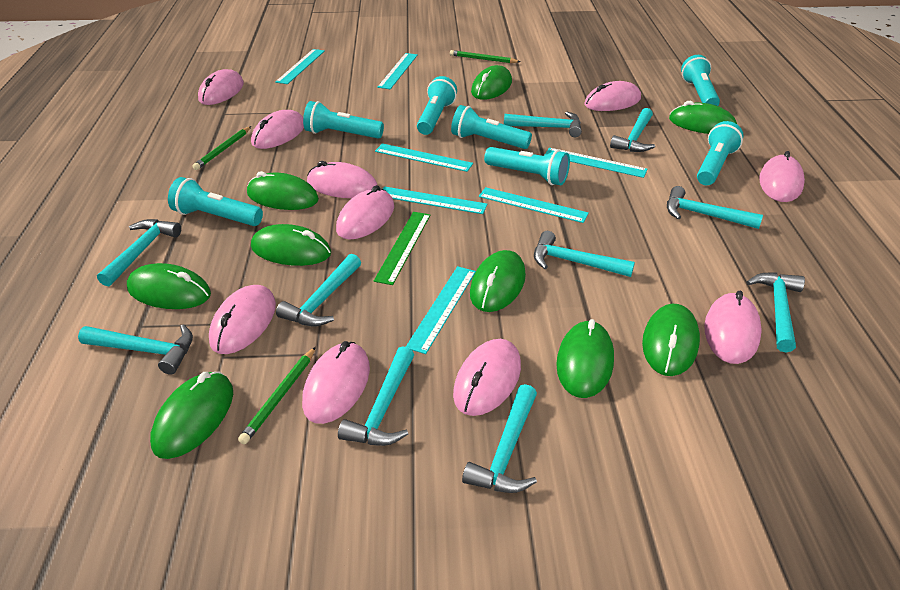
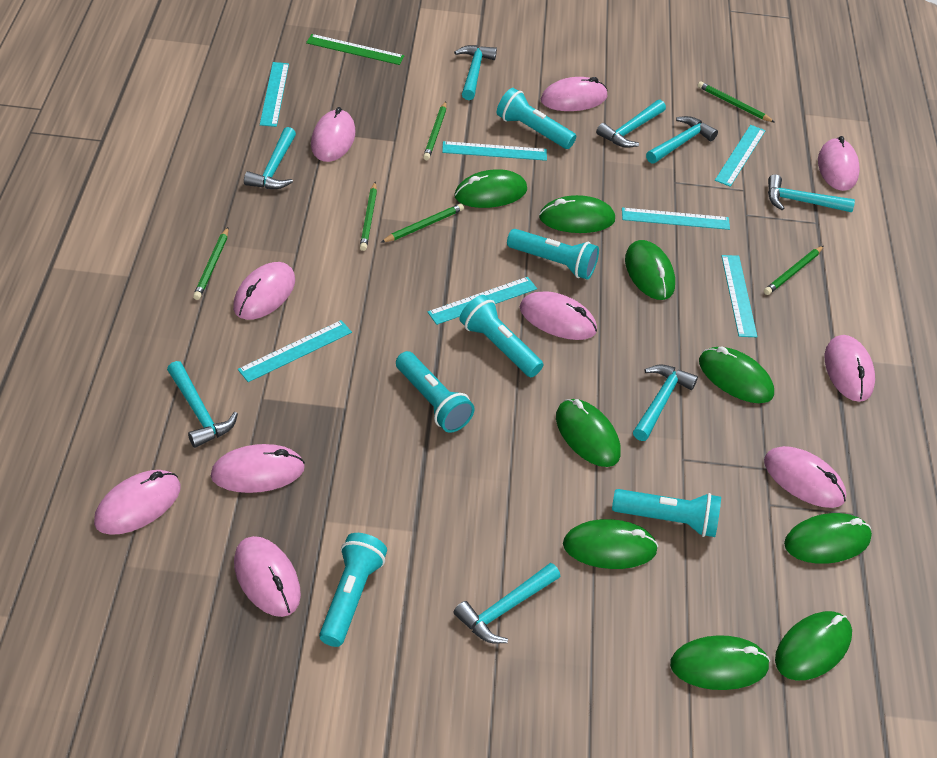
green pencil: [192,126,251,170] [238,347,316,444] [450,50,520,63] = 3 -> [193,227,228,300] [360,182,377,251] [380,204,464,243] [423,101,446,160] [698,81,775,123] [764,246,824,295] = 6
turquoise flashlight: [168,177,263,226] [303,101,384,139] [417,76,457,135] [451,105,532,149] [484,147,570,185] [681,55,720,106] [697,121,743,185] = 7 -> [319,533,387,647] [396,351,475,433] [459,295,543,377] [497,88,576,149] [507,229,599,280] [612,489,721,537] = 6
turquoise hammer: [78,324,193,375] [97,219,181,286] [276,254,361,327] [338,346,414,446] [462,384,537,493] [504,112,582,137] [534,231,635,277] [610,108,655,152] [667,186,763,229] [747,273,805,353] = 10 -> [167,361,238,448] [244,127,296,189] [453,563,560,643] [454,45,497,100] [596,100,666,148] [633,365,698,441] [646,116,718,164] [768,174,855,212] = 8

